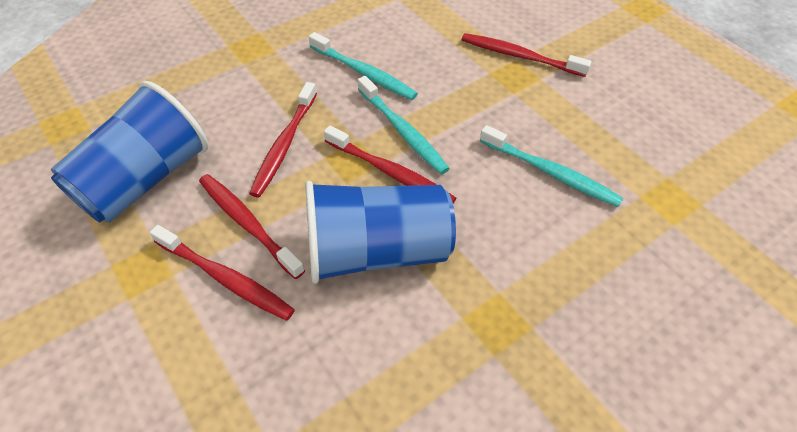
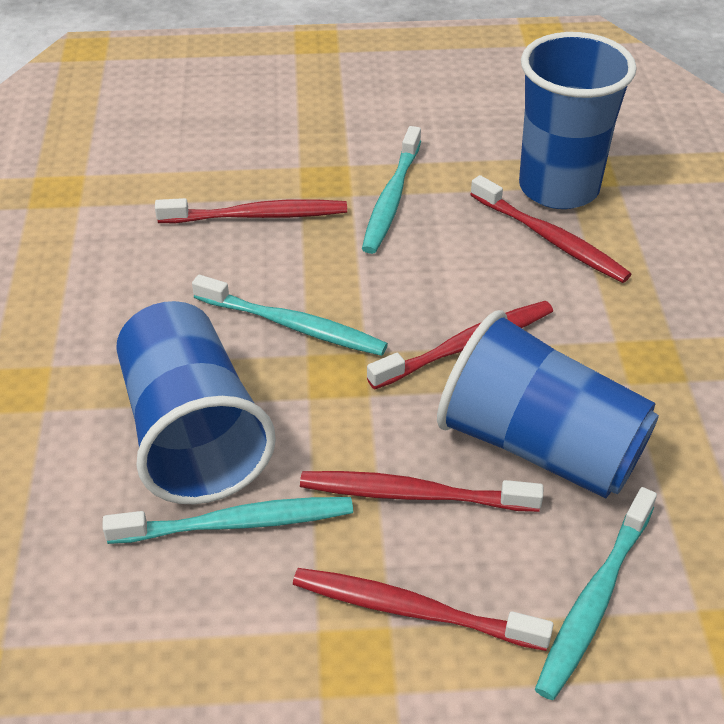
blue cup: [51,81,208,223] [305,181,456,284] = 2 -> [116,301,276,504] [437,310,659,498] [519,32,637,209] = 3
turquoise toothbrush: [309,32,418,100] [358,76,450,174] [480,125,623,207] = 3 -> [103,497,353,544] [192,275,388,356] [362,126,421,254] [535,487,657,700] = 4

